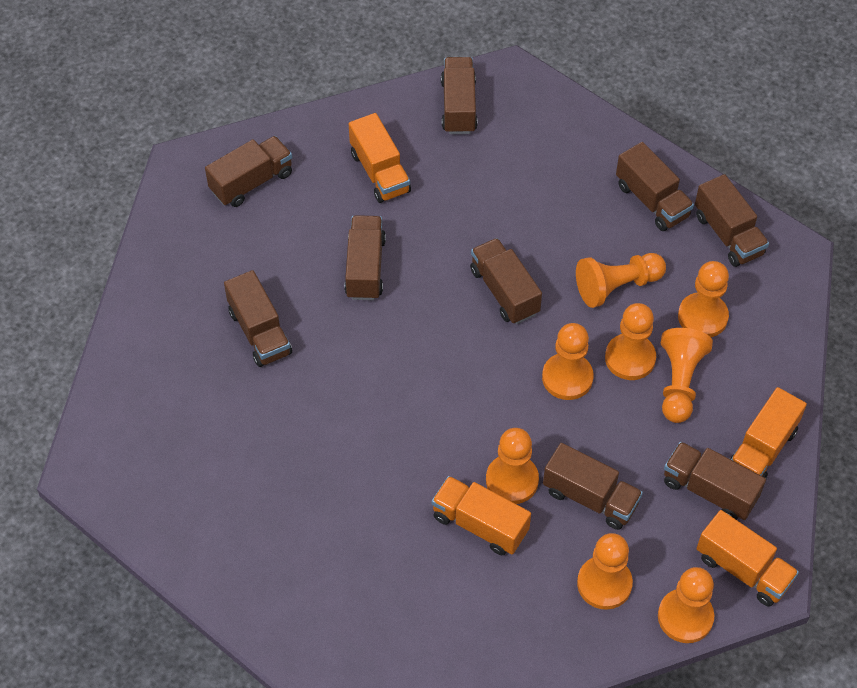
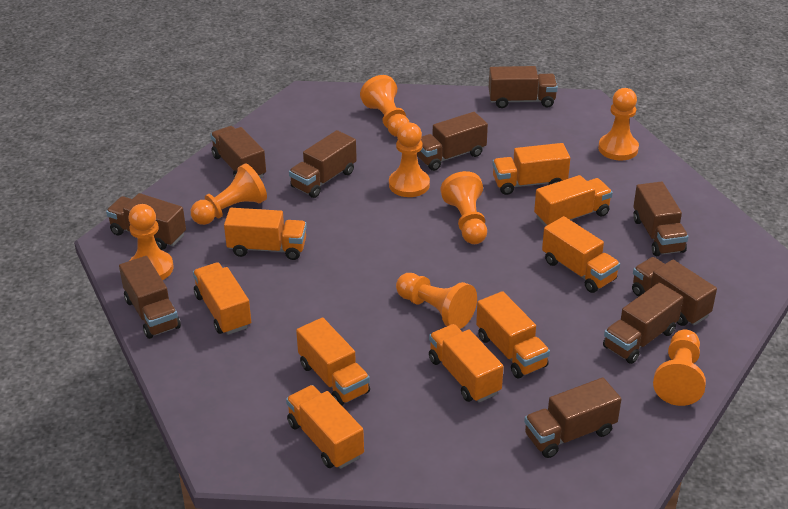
brown truck: [205,136,292,207] [224,270,292,367] [344,215,386,300] [441,57,478,134] [470,238,542,324] [543,443,643,530] [616,142,694,231] [664,442,766,520] [695,174,769,267] = 9 -> [106,193,186,250] [119,256,181,339] [210,126,266,178] [289,130,357,198] [417,112,488,171] [489,66,558,108] [524,377,621,458] [603,282,683,364] [632,257,717,326] [633,181,688,256] = 10
orange truck: [349,113,411,203] [432,476,531,555] [697,510,799,606] [730,387,807,479] = 4 -> [193,262,251,335] [224,208,307,260] [286,385,364,469] [296,317,370,406] [429,324,504,403] [476,291,550,378] [492,143,570,195] [534,175,613,226] [542,216,620,293] = 9

